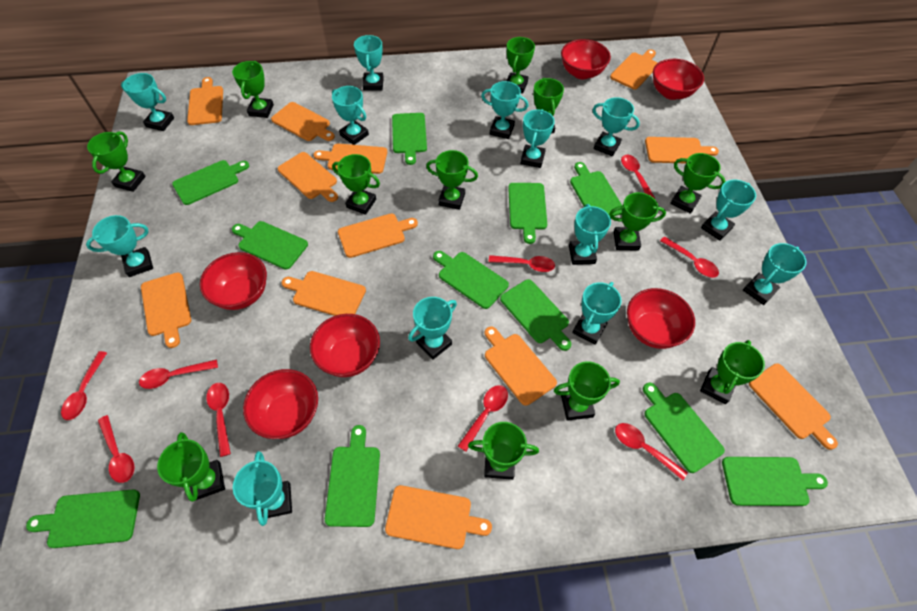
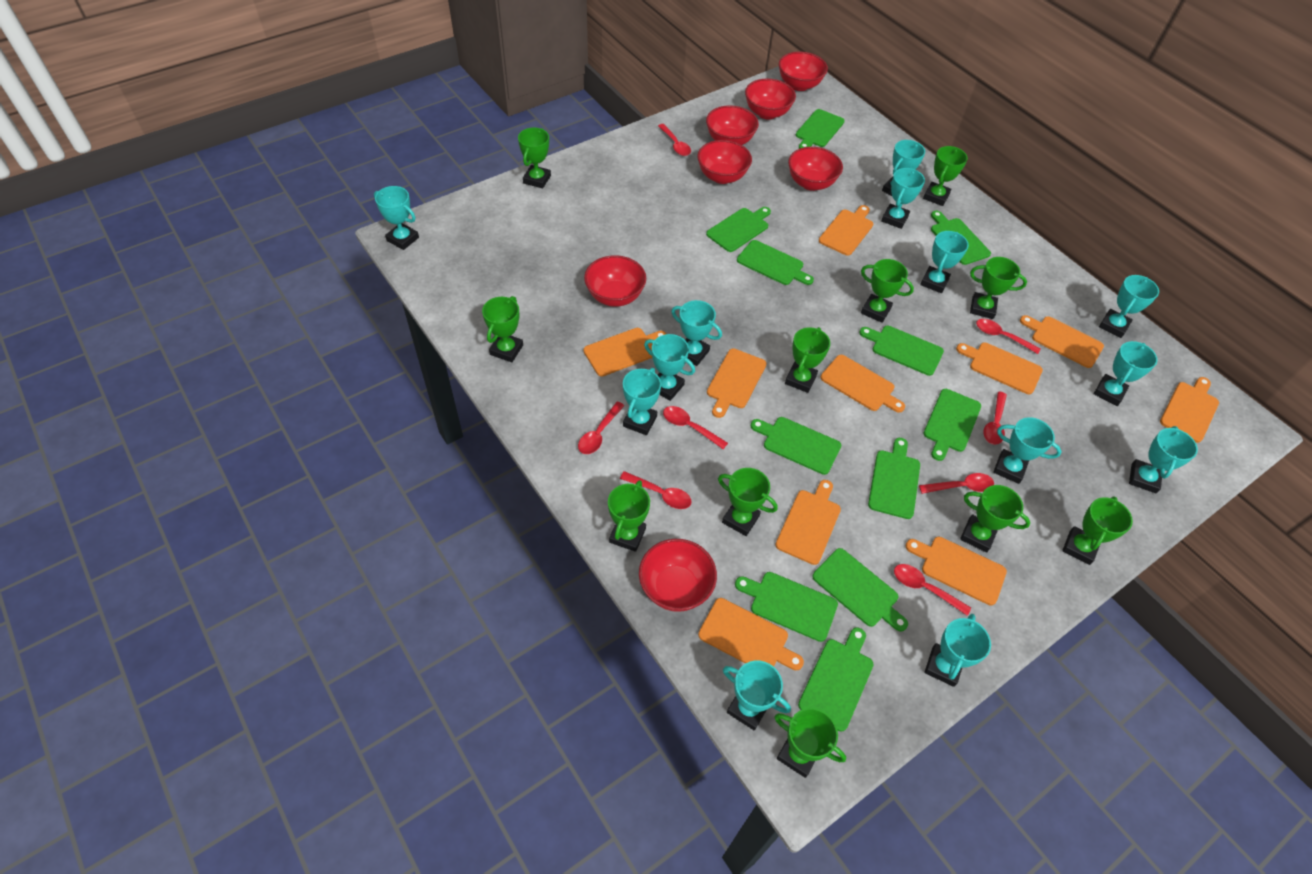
green trophy: [87,131,146,192] [157,432,225,502] [232,61,274,118] [332,154,380,215] [426,150,478,210] [468,422,539,480] [507,37,535,94] [533,78,564,133] [554,361,620,421] [609,192,666,251] [670,153,726,214] [700,340,765,404] = 12 -> [482,296,523,362] [518,128,551,188] [608,480,650,552] [718,468,778,536] [774,708,846,778] [785,327,830,393] [861,259,914,323] [923,146,968,206] [960,485,1031,553] [970,257,1027,319] [1062,496,1133,565] = 11
orange cutting board: [141,272,191,348] [187,77,223,125] [271,102,335,141] [278,152,338,202] [282,271,366,316] [313,143,387,174] [338,214,418,258] [385,485,492,549] [485,326,557,406] [610,49,657,89] [645,137,719,163] [749,363,838,450] = 12 -> [584,328,666,376] [698,598,804,670] [707,348,767,418] [775,480,841,565] [819,205,873,256] [820,355,905,413] [906,537,1007,606] [956,342,1043,394] [1020,315,1104,368] [1160,377,1219,443] = 10
red bowl: [200,252,267,310] [243,369,318,439] [310,314,380,377] [561,39,611,80] [627,288,695,349] [653,59,704,100] = 6 -> [584,255,646,307] [639,539,717,612] [697,140,752,184] [706,105,759,145] [745,78,796,119] [779,52,828,91] [788,147,843,191] = 7
red spoon: [61,351,107,420] [98,415,134,483] [139,359,218,389] [206,383,231,457] [458,385,508,452] [489,255,555,272] [615,423,688,480] [621,155,655,199] [660,236,719,278] = 9 -> [578,402,624,454] [620,471,692,509] [658,124,691,156] [663,406,728,449] [894,564,971,616] [919,473,994,494] [976,319,1041,354] [983,392,1007,445] = 8

